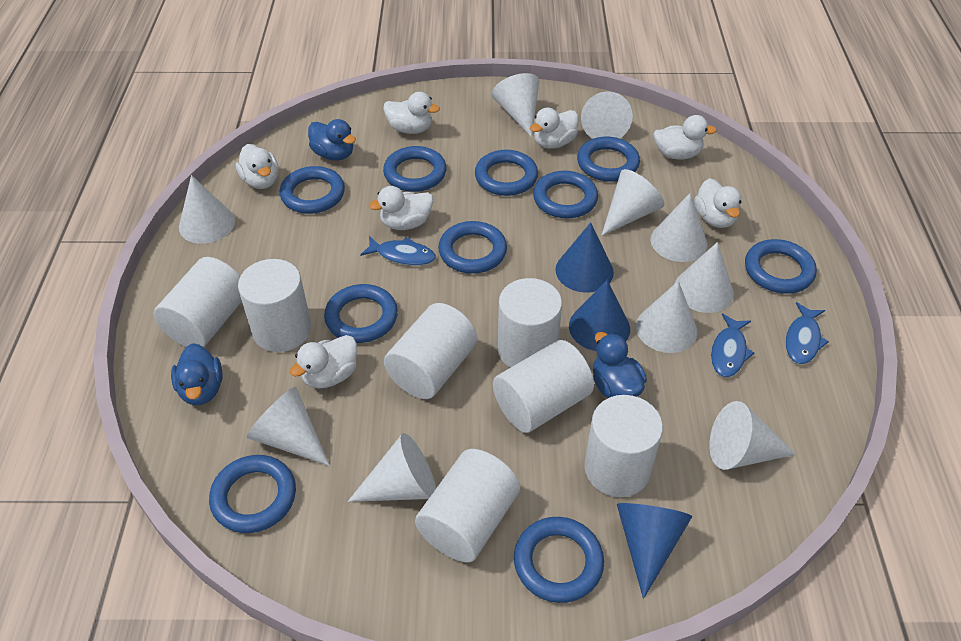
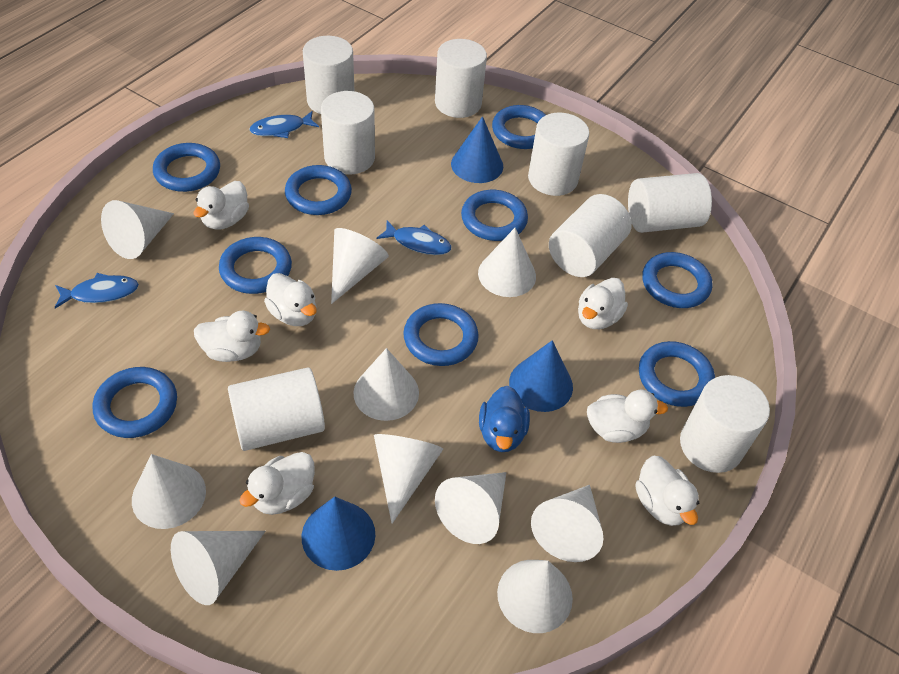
blue duck: [171,343,223,405] [308,119,356,161] [593,332,647,398] = 3 -> [479,386,530,452] = 1
blue ring: [209,455,296,533] [280,166,345,214] [324,284,398,343] [383,146,446,192] [438,221,507,274] [475,150,538,196] [514,517,604,603] [533,171,598,219] [577,136,640,182] [745,239,817,294] = 10 -> [93,367,177,438] [153,143,220,192] [219,237,292,294] [285,165,352,215] [403,303,479,366] [461,190,528,241] [492,105,546,149] [639,341,715,407] [642,252,713,308] = 9
white cylinder: [154,257,242,347] [238,259,311,352] [384,303,477,399] [415,449,520,563] [493,340,594,433] [498,278,562,368] [584,395,663,497] = 7 -> [228,367,325,451] [303,36,354,114] [321,91,375,174] [435,39,487,118] [528,113,589,196] [549,194,632,277] [628,173,712,233] [680,375,770,473] = 8

